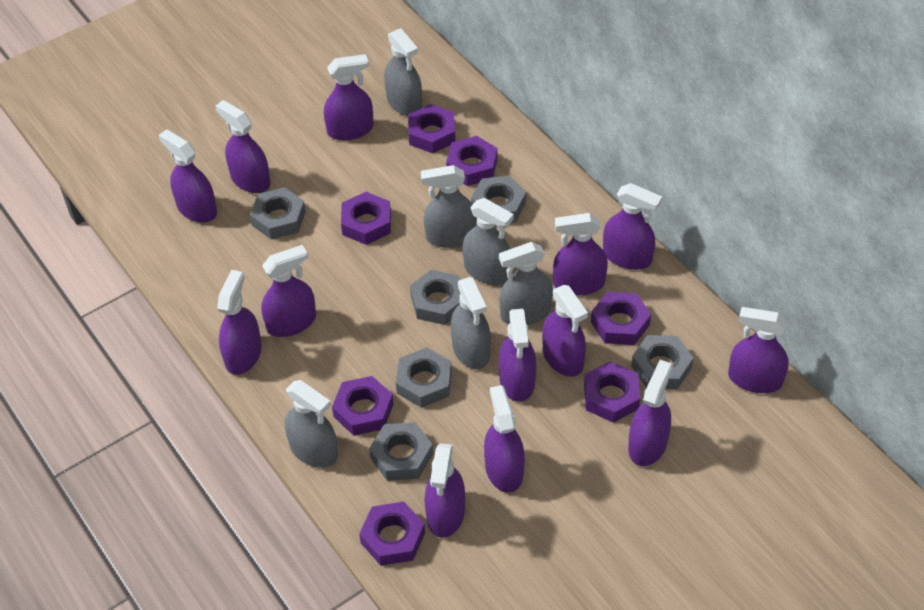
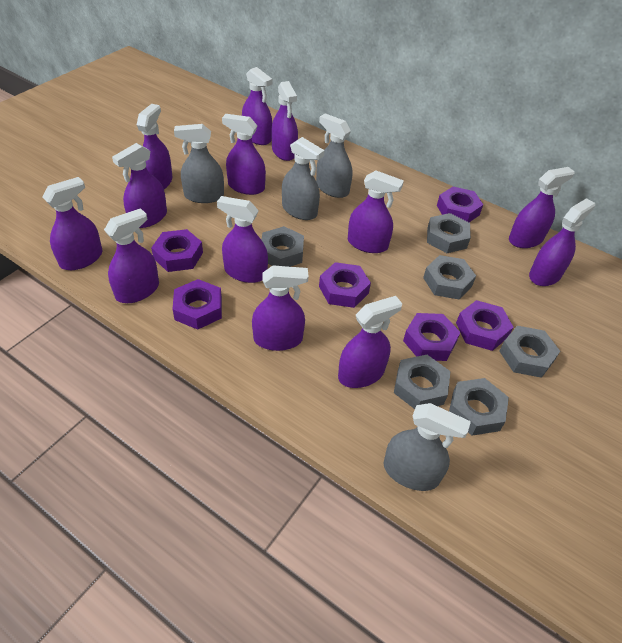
grey spray bottle: [285,380,338,468] [384,28,422,116] [421,165,477,248] [451,277,491,369] [462,198,514,285] [499,242,553,325] = 6 -> [174,124,224,203] [282,137,325,220] [316,113,352,198] [384,403,471,491] = 4
purple nut: [332,376,394,436] [341,192,391,245] [359,501,425,566] [408,104,455,153] [446,136,498,186] [584,361,640,423] [591,292,651,345] = 7 -> [151,229,203,272] [173,279,222,330] [319,262,371,308] [403,313,460,361] [437,187,483,222] [456,300,513,351] = 6

